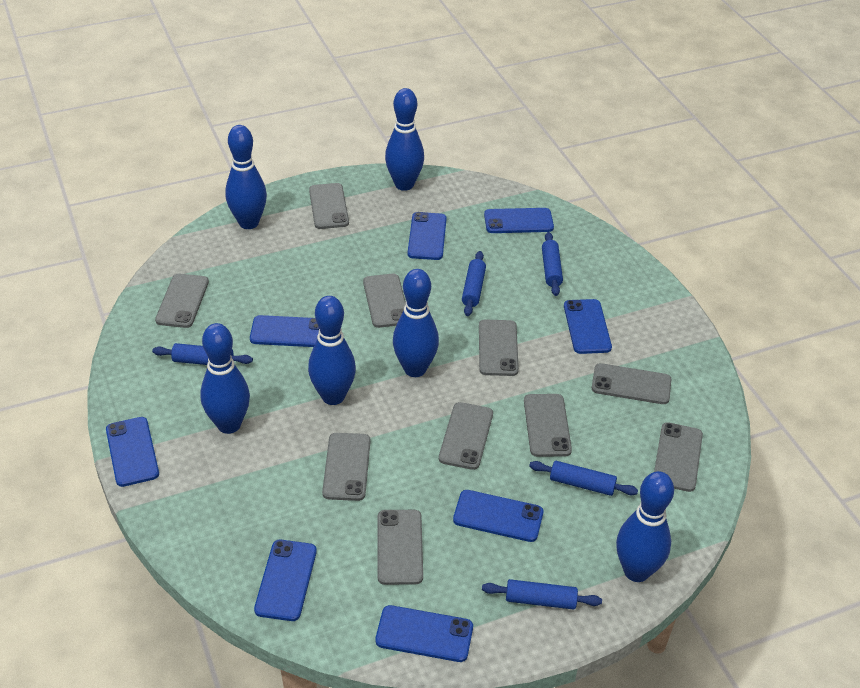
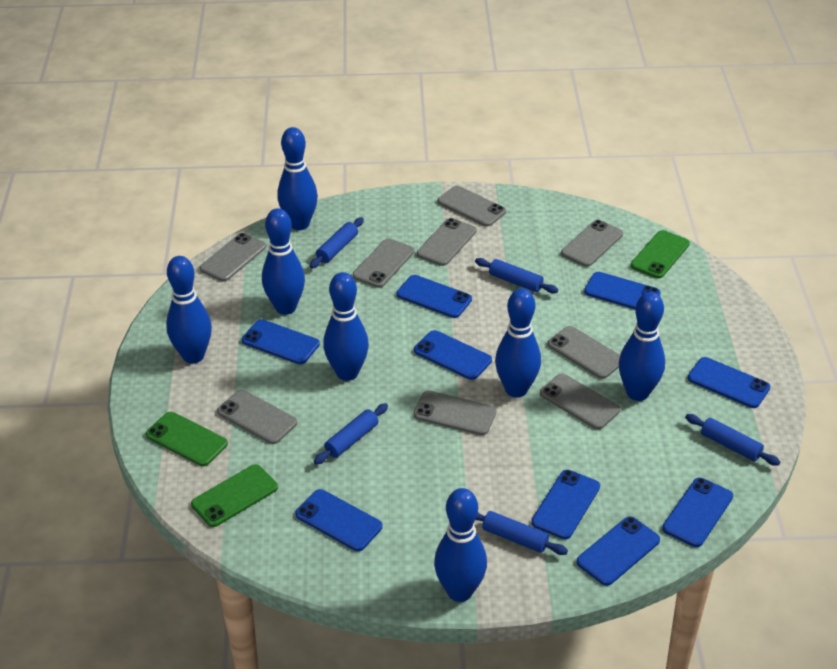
blue bowling pin: [200,323,250,434] [225,125,267,229] [308,296,356,405] [385,88,424,191] [393,269,439,377] [616,471,674,582] = 6 -> [166,256,212,364] [262,208,305,315] [277,127,318,230] [323,272,369,381] [434,488,487,602] [495,288,541,398] [619,292,665,401] = 7
blue phone: [106,417,159,487] [250,315,319,347] [254,540,317,621] [375,605,473,662] [408,212,447,260] [453,490,543,542] [484,208,554,233] [564,299,612,354] = 8 -> [242,319,320,364] [295,489,382,551] [397,275,472,318] [414,330,492,380] [531,470,600,539] [576,516,660,586] [584,272,660,309] [662,478,733,547] [688,357,771,408] = 9
green phone: none = 0 -> [146,412,228,466] [191,464,278,527] [631,230,690,278] = 3
grey phone: [155,274,209,328] [309,183,349,229] [322,433,371,501] [363,274,406,328] [378,510,423,585] [439,402,493,470] [479,319,519,376] [524,394,572,457] [592,363,671,404] [654,422,703,492] = 10 -> [200,233,266,281] [217,390,297,444] [353,238,414,288] [413,391,496,435] [417,218,477,266] [438,186,506,227] [540,374,620,430] [548,326,620,379] [561,220,623,267] = 9

